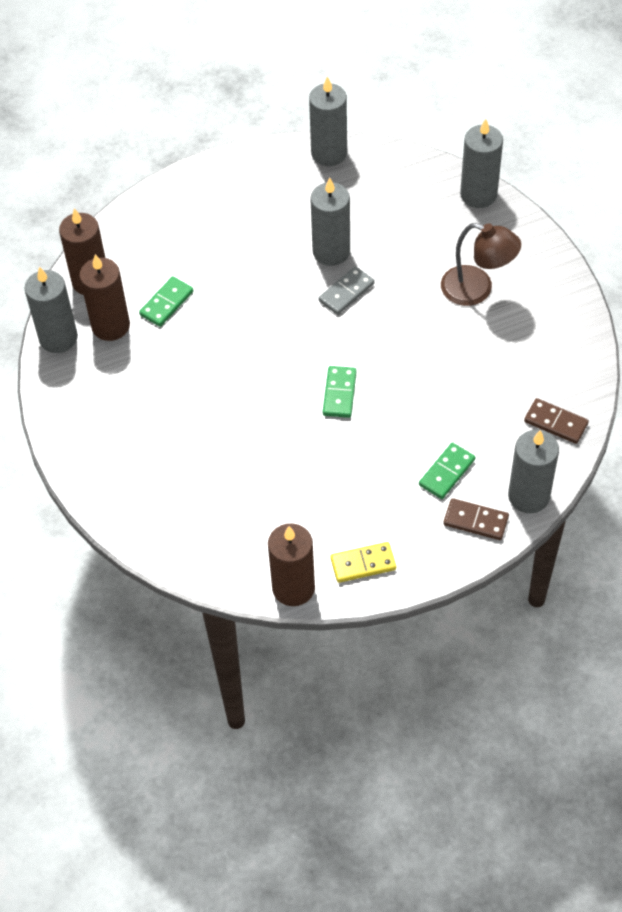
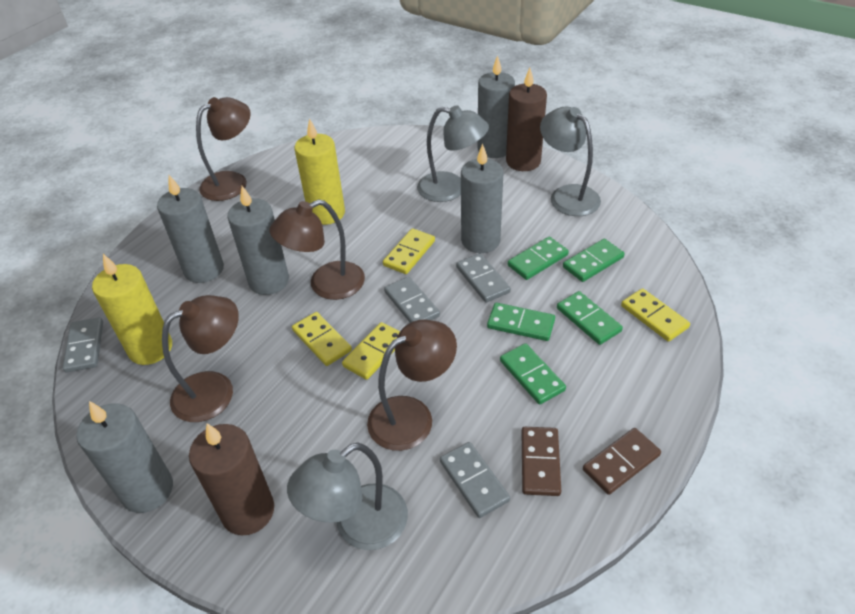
brown candle: [59,208,105,295] [79,254,130,341] [268,523,315,606] = 3 -> [189,423,274,535] [506,68,547,171] = 2
brown lamp: [441,223,521,306] = 1 -> [162,295,239,422] [196,97,251,201] [270,199,365,300] [367,319,457,451] = 4
green domino: [139,276,194,327] [323,366,357,418] [419,442,475,499] = 3 -> [487,303,555,341] [500,343,566,405] [508,237,569,280] [557,291,623,345] [563,239,624,282] = 5
grey domino: [318,266,375,315] = 1 -> [63,317,103,372] [384,276,440,323] [440,442,510,518] [456,253,511,302] = 4
grey lamp: none = 0 -> [287,443,408,550] [417,105,489,202] [540,107,601,216] = 3
yellow candle: none = 0 -> [92,254,172,365] [294,118,345,225] = 2
yellow domino: [330,542,396,583] = 1 -> [292,312,352,366] [342,322,400,380] [383,228,435,274] [621,288,690,342] = 4

